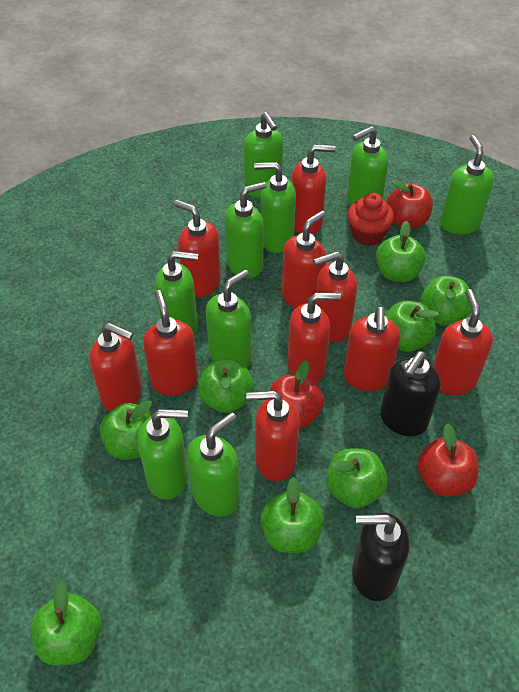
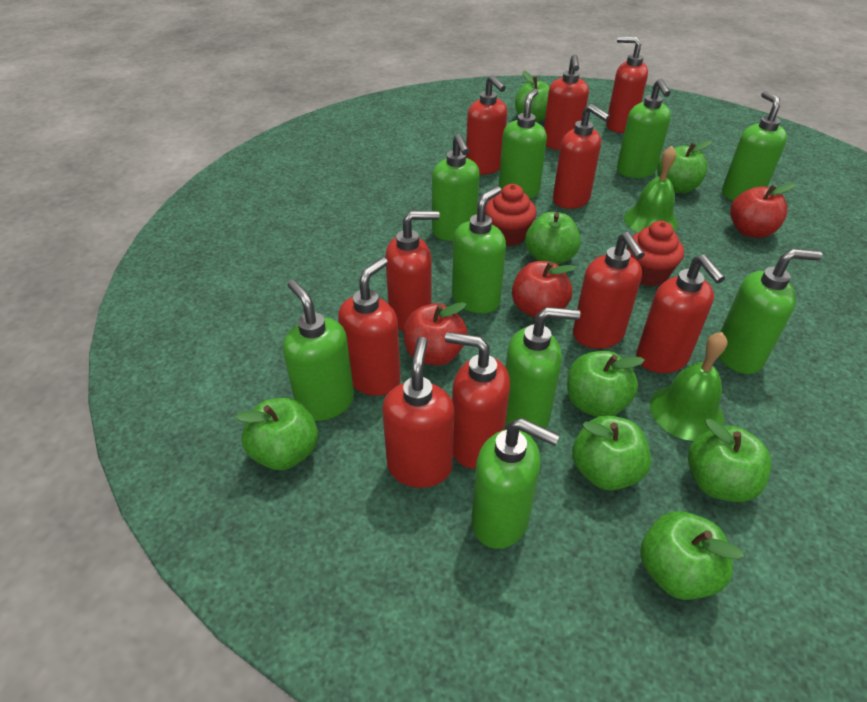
black soap dispenser: [352,512,410,601] [380,351,441,436] = 2 -> none = 0
green bell: none = 0 -> [624,146,678,233] [650,332,727,441] = 2
red cupcake: [347,193,394,246] = 1 -> [485,184,537,246] [627,221,684,286] = 2

